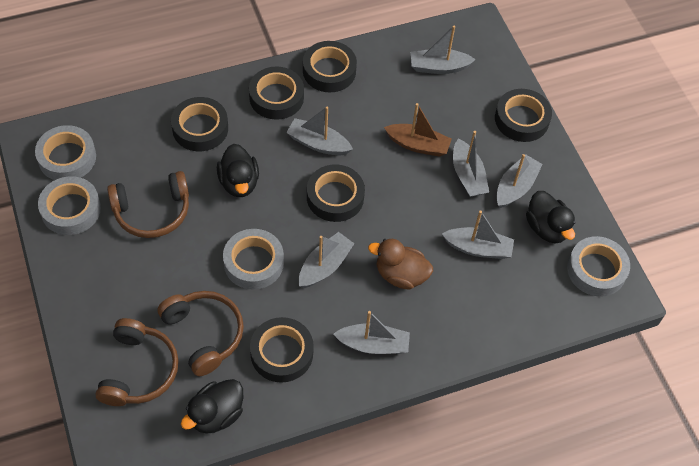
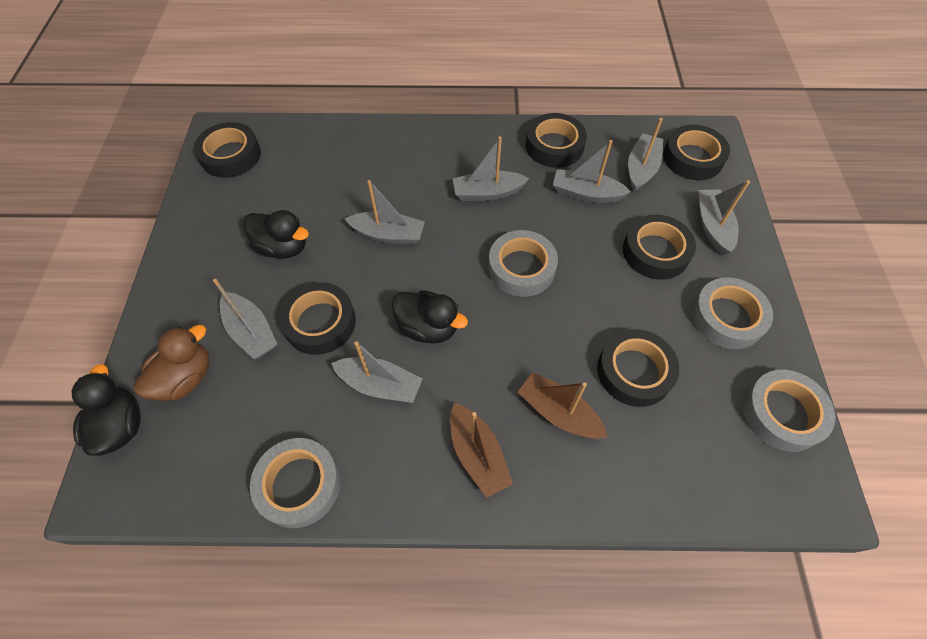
brown boat: [384,103,452,157] = 1 -> [450,403,513,498] [518,372,608,439] = 2
brown headphones: [95,318,179,406] [107,171,189,238] [157,291,244,376] = 3 -> none = 0

